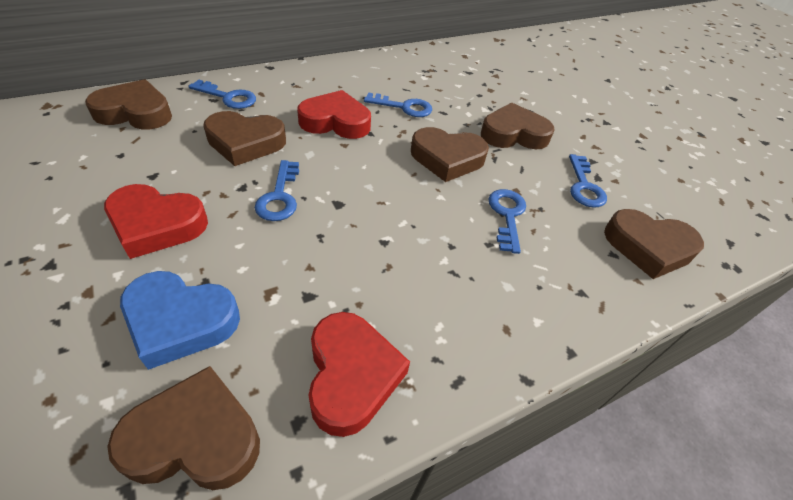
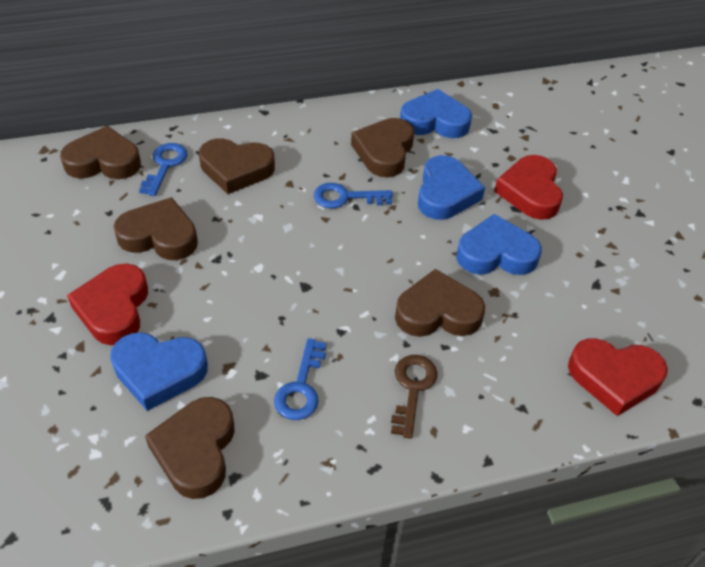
blue heart: [120,271,240,370] = 1 -> [110,332,208,411] [400,89,472,138] [418,155,485,220] [456,214,542,275] = 4
blue key: [188,80,256,109] [254,160,299,221] [364,93,432,117] [488,189,526,254] [569,154,607,208] = 5 -> [139,143,188,196] [274,338,326,420] [314,183,393,208] = 3
brown key: none = 0 -> [391,355,438,439] = 1

